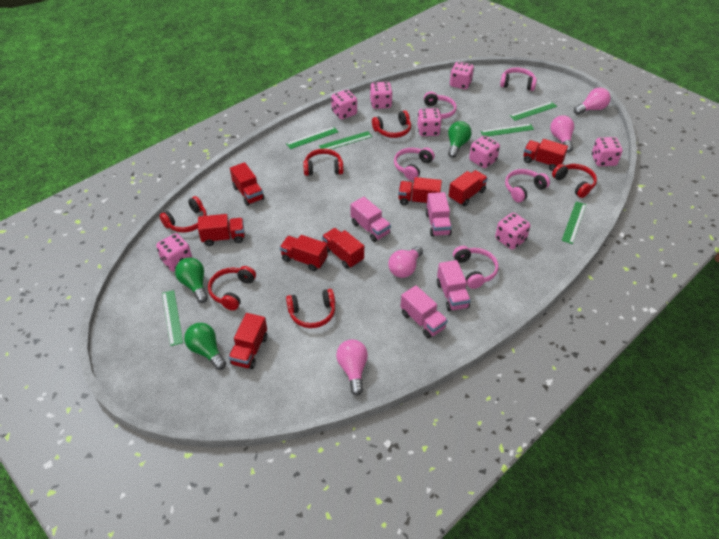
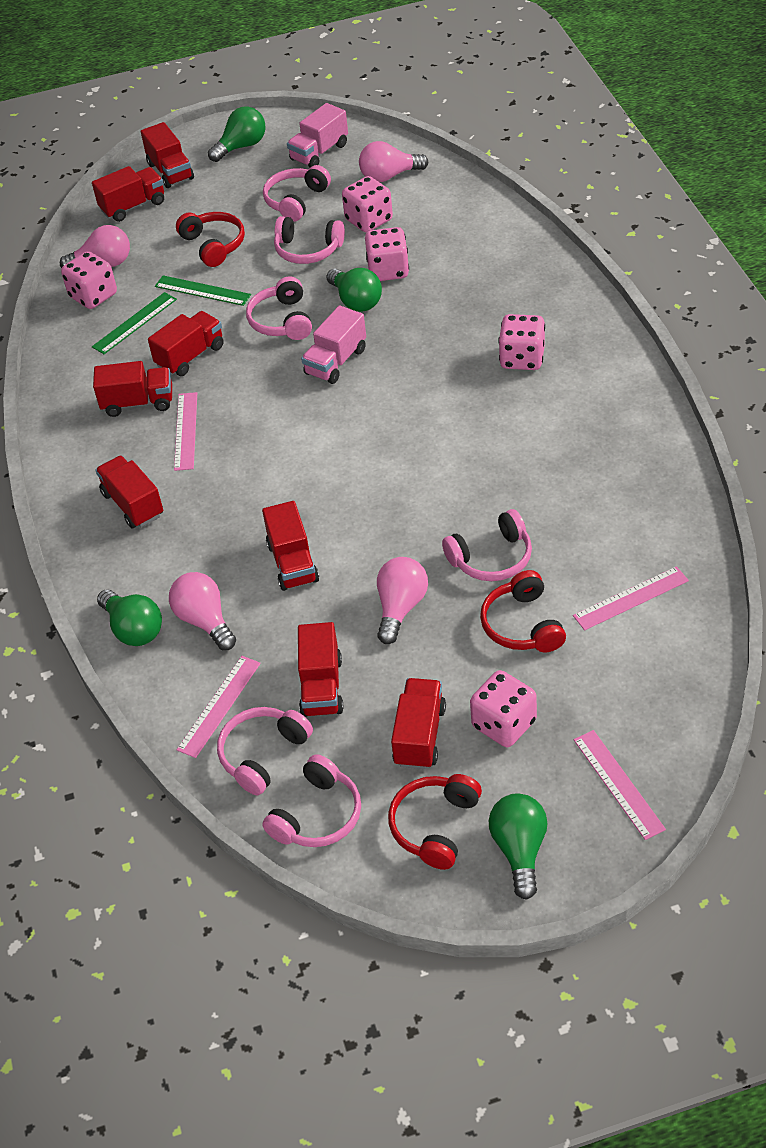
green light bulb: [175,258,208,303] [184,323,226,370] [448,121,472,158] = 3 -> [97,590,162,646] [208,106,266,162] [326,268,382,312] [489,793,547,900] = 4
green ruler: [162,290,183,346] [286,127,338,149] [319,131,372,149] [480,124,534,137] [510,102,557,121] [562,202,586,244] = 6 -> [92,292,177,354] [155,275,251,306] = 2
pink dice: [156,233,192,271] [331,90,357,119] [370,82,393,109] [418,108,442,136] [450,62,474,89] [469,136,500,168] [495,213,530,249] [592,137,622,166] = 8 -> [61,251,117,309] [342,176,393,233] [365,227,409,281] [470,670,537,747] [498,314,545,370] = 5
pink headphones: [394,147,435,180] [424,91,457,119] [453,246,499,289] [500,68,537,91] [505,169,550,202] = 5 -> [217,707,313,795] [246,276,312,340] [262,754,361,847] [263,165,331,222] [274,216,345,264] [442,509,532,581] = 6
pink ruler: none = 0 -> [174,392,197,471] [177,656,261,758] [573,566,689,630] [574,730,666,840] = 4
pink truck: [350,197,391,242] [400,285,448,339] [425,192,452,237] [437,260,471,311] = 4 -> [287,103,348,167] [301,306,366,384] = 2
red headphones: [159,196,207,233] [208,266,256,311] [286,289,335,328] [303,149,343,176] [372,110,411,138] [552,164,597,198] = 6 -> [176,212,245,267] [388,774,482,870] [480,570,566,652] = 3

